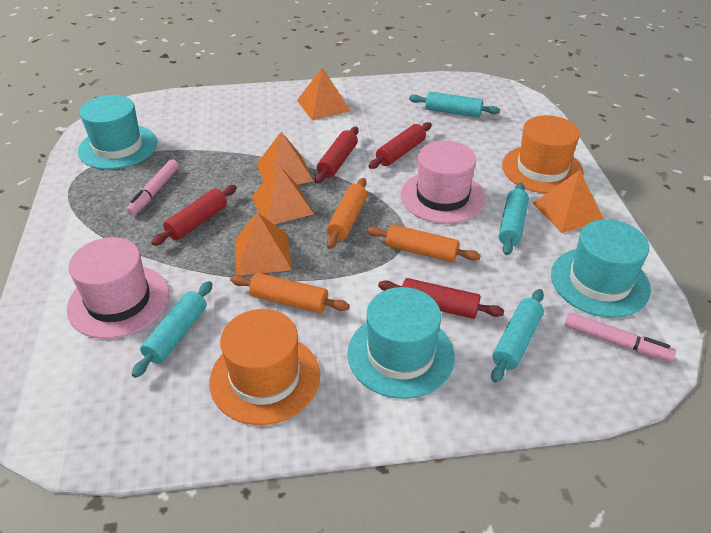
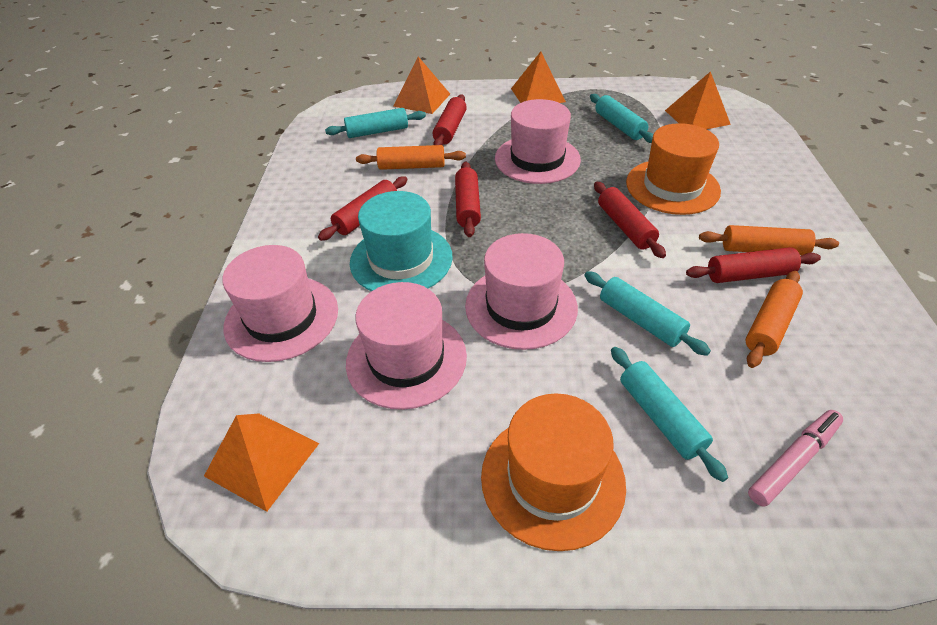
orange pyramid: [235,212,292,276] [252,164,314,224] [257,132,314,185] [297,67,351,120] [533,170,604,233] = 5 -> [204,414,319,512] [393,57,450,114] [511,52,566,103] [665,71,731,129] = 4
pink hat: [67,237,169,339] [401,141,485,224] = 2 -> [222,245,338,362] [346,282,467,410] [465,233,578,350] [495,99,581,184] = 4
pink marker: [126,159,179,216] [565,313,676,362] = 2 -> [748,410,843,507] = 1
red rolling pin: [151,185,237,246] [315,127,359,184] [368,122,432,169] [378,278,504,319] = 4 -> [318,176,407,241] [433,94,467,145] [455,162,481,237] [594,182,666,258] [686,247,821,283] = 5
turquoise hat: [78,95,157,170] [347,287,455,399] [551,219,651,318] = 3 -> [350,191,453,291] = 1

